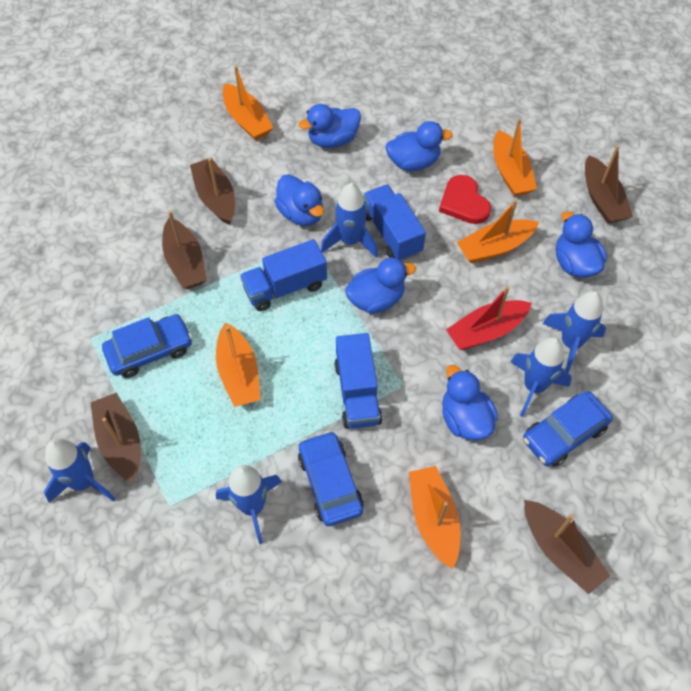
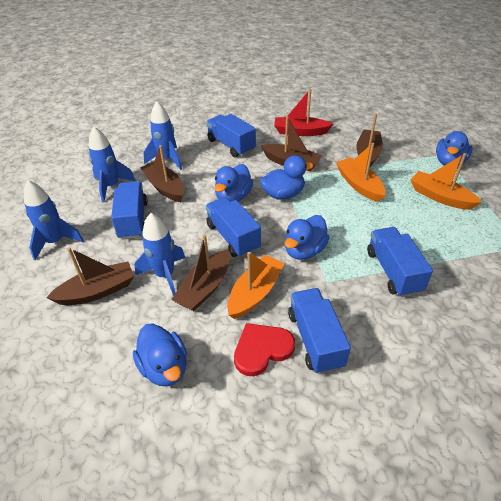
blue car: [102,314,192,378] [298,431,364,526] [523,391,613,467] = 3 -> none = 0
blue duck: [274,174,324,226] [299,104,361,148] [345,258,416,314] [386,121,453,171] [442,365,498,440] [556,211,607,278] = 6 -> [133,323,187,386] [215,164,253,202] [260,155,313,200] [285,215,329,260] [436,131,473,166] = 5
blue rocket: [44,439,116,503] [216,465,282,544] [321,183,378,258] [510,337,572,417] [543,291,606,373] = 5 -> [24,180,84,260] [89,127,136,202] [134,213,185,296] [143,101,182,170] = 4
blue truck: [240,239,327,311] [334,333,382,429] [363,184,426,261] = 3 -> [111,181,148,240] [206,114,256,157] [206,197,261,257] [288,288,351,374] [367,227,433,297] = 5
orange boat: [216,322,261,407] [222,66,273,141] [409,466,461,570] [457,200,539,263] [493,118,537,196] = 5 -> [227,252,285,319] [336,143,386,202] [410,153,482,210] = 3

